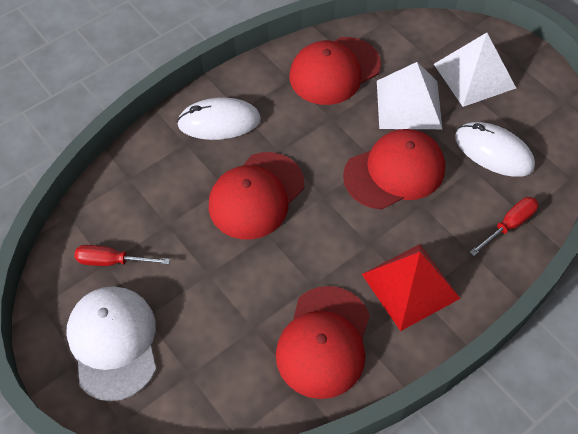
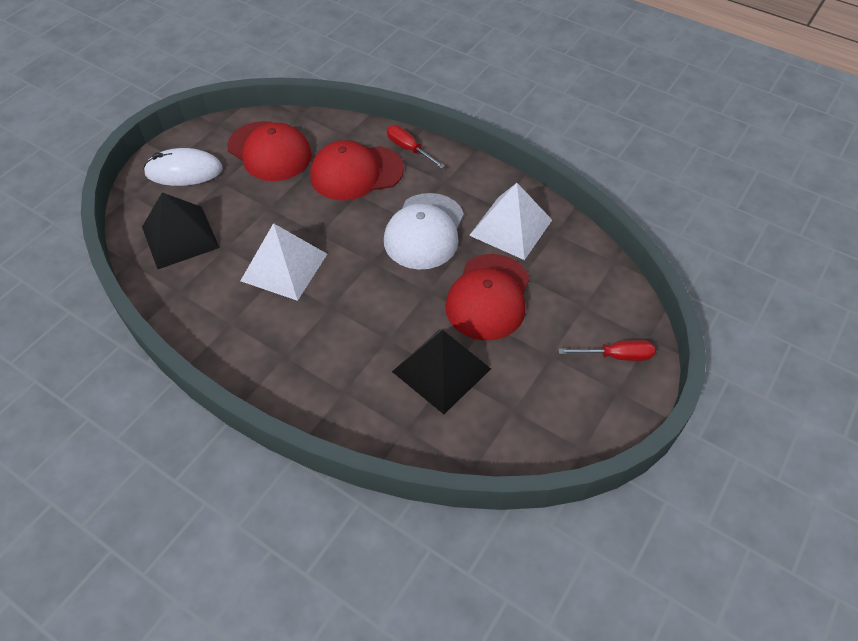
black pyramid: none = 0 -> [142,192,220,269] [392,329,491,414] = 2
red cap: [208,152,304,239] [276,286,370,399] [290,37,381,105] [343,129,445,209] = 4 -> [227,121,312,181] [310,140,404,201] [445,254,530,341] = 3
red pyramid: [362,244,461,331] = 1 -> none = 0
white mouse: [177,97,261,140] [455,122,535,177] = 2 -> [143,148,223,186] = 1

